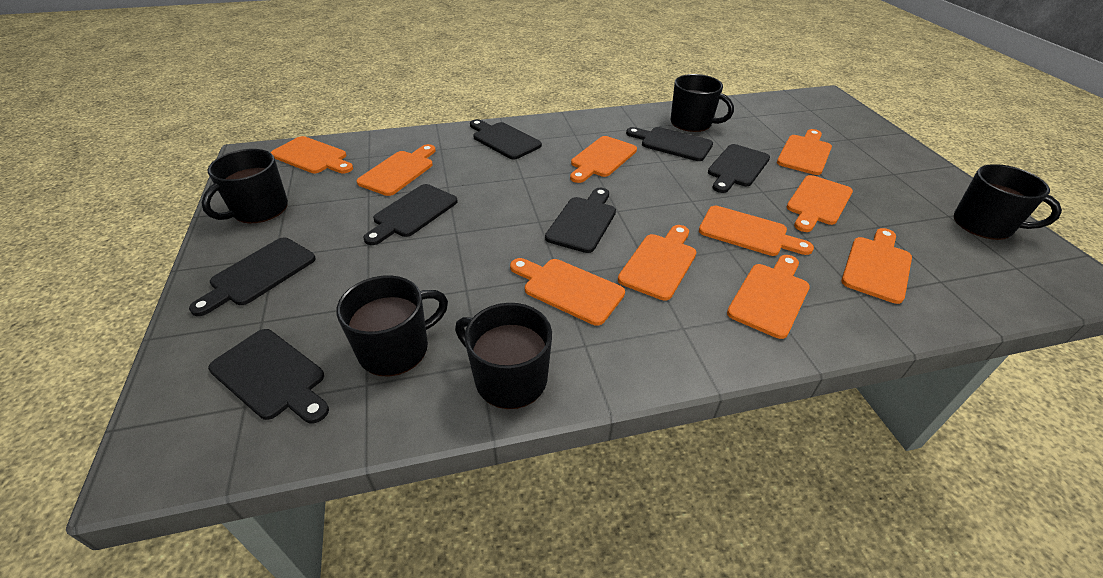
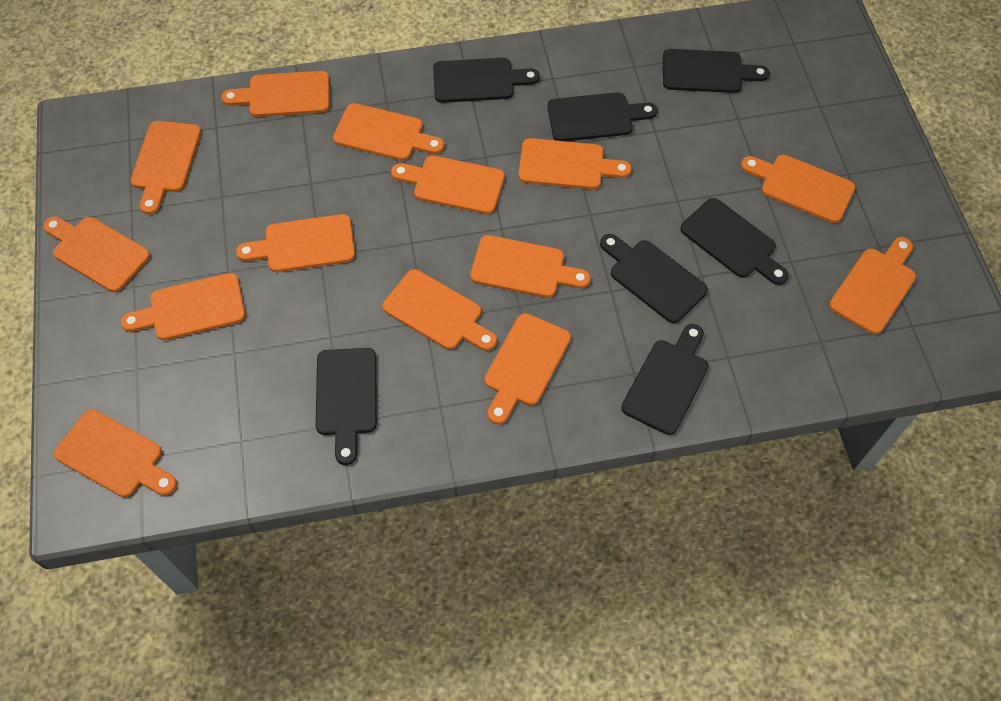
black mug: [201,149,288,223] [336,275,448,377] [455,303,552,409] [671,74,734,132] [954,164,1062,240] = 5 -> none = 0
orange cutting board: [271,136,353,173] [357,144,436,196] [510,258,625,325] [570,136,637,183] [618,225,696,301] [699,206,814,256] [727,255,810,339] [777,129,832,175] [786,175,853,232] [841,228,912,304] = 10 -> [43,217,150,292] [54,409,177,497] [121,273,245,340] [131,121,201,214] [221,71,330,117] [236,214,355,272] [333,103,444,161] [382,269,497,351] [391,155,505,214] [470,235,590,298] [484,313,571,424] [518,138,632,189] [741,155,855,223] [829,237,916,334] = 14

